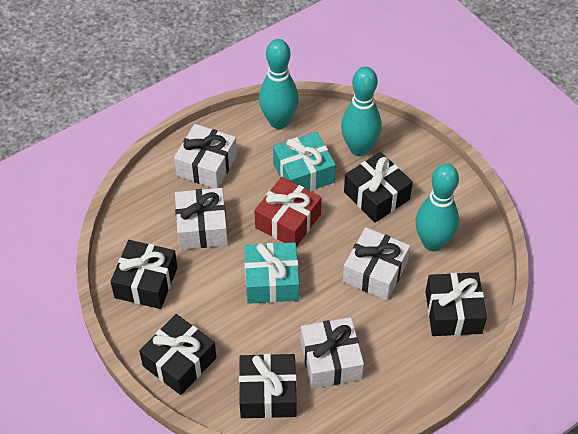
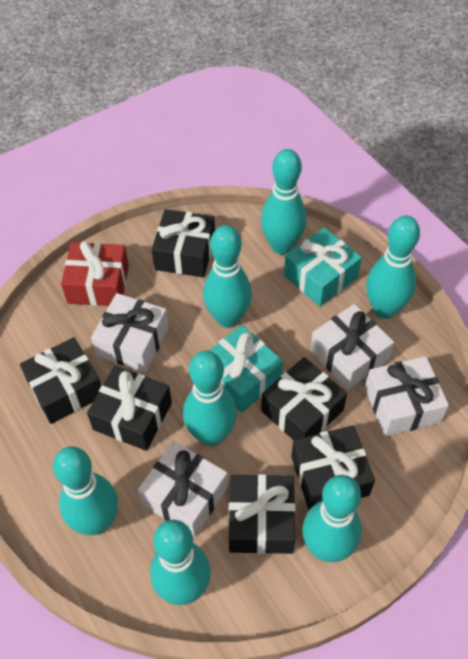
black gift: [110,240,178,309] [139,314,217,395] [239,354,297,418] [344,152,413,223] [426,272,487,336] = 5 -> [20,337,101,424] [87,366,172,451] [152,209,215,277] [229,474,295,554] [261,357,347,440] [291,425,375,510] = 6
turquoise bowling pin: [259,39,299,129] [341,67,382,156] [415,164,459,252] = 3 -> [53,447,118,535] [150,520,211,605] [183,351,237,446] [203,225,252,328] [261,149,307,255] [302,475,362,562] [366,215,420,319] = 7

